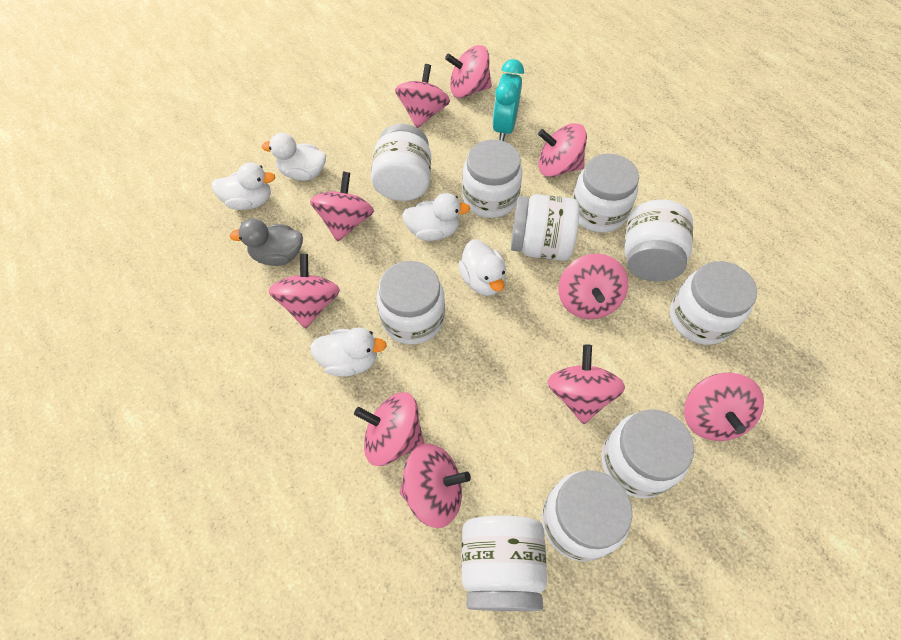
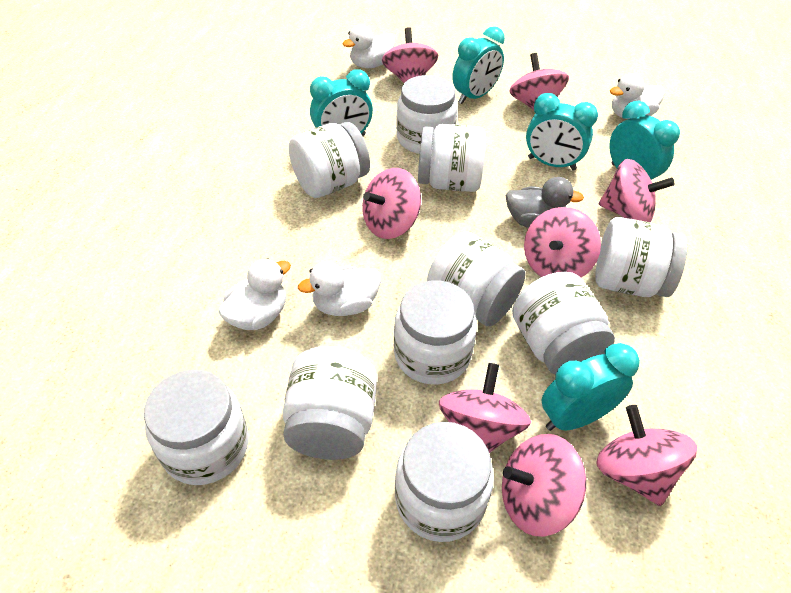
pink spinning top: [268,254,340,329] [310,172,374,241] [354,392,424,466] [395,64,450,128] [400,443,471,528] [445,45,492,98] [538,123,587,177] [547,344,625,424] [559,254,628,319] [684,373,764,441] = 10 -> [362,168,421,239] [382,27,438,83] [439,363,531,453] [502,434,586,537] [509,53,569,110] [524,207,601,278] [596,405,697,506] [599,159,675,222] = 8
turquoise clock: [492,59,524,141] = 1 -> [310,69,373,136] [452,26,505,104] [526,93,598,170] [542,343,640,431] [609,101,680,180] = 5
white duck: [211,163,275,210] [262,133,326,181] [310,327,387,376] [402,193,471,241] [458,239,506,296] = 5 -> [218,258,291,330] [298,261,381,316] [342,25,395,68] [610,73,665,119] = 4

